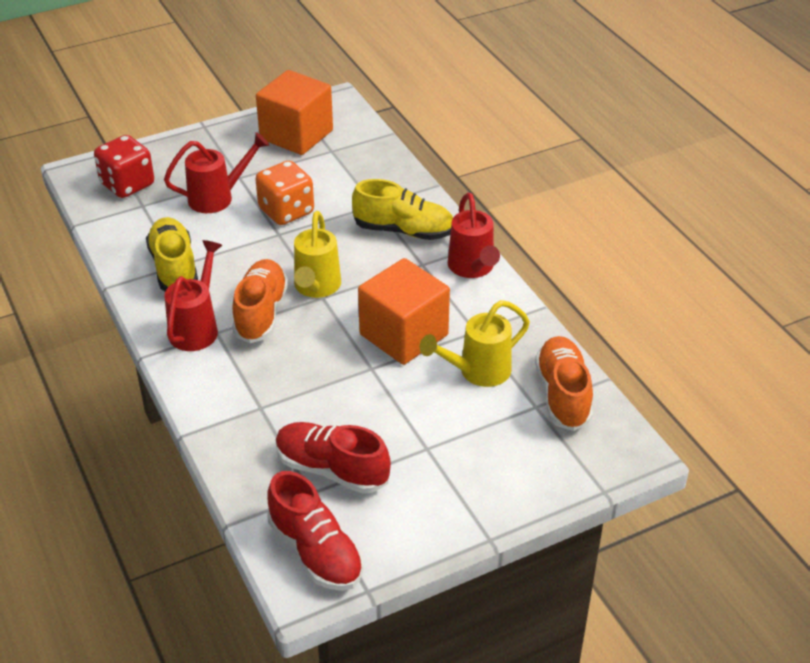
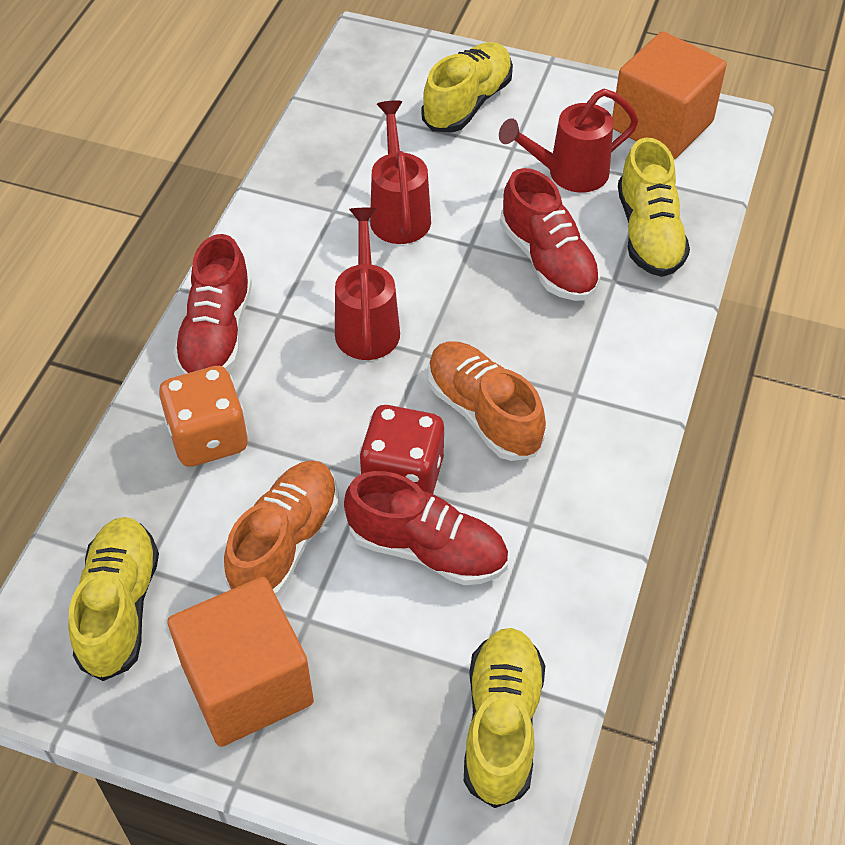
red shoe: [267,471,364,591] [276,422,391,494] = 2 -> [173,234,252,374] [344,471,508,585] [500,168,601,301] = 3
yellow shoe: [146,217,198,291] [352,179,453,240] = 2 -> [68,517,159,681] [421,42,513,133] [464,628,545,808] [618,138,690,277] = 4
yellow watering can: [294,211,341,298] [420,300,530,387] = 2 -> none = 0

